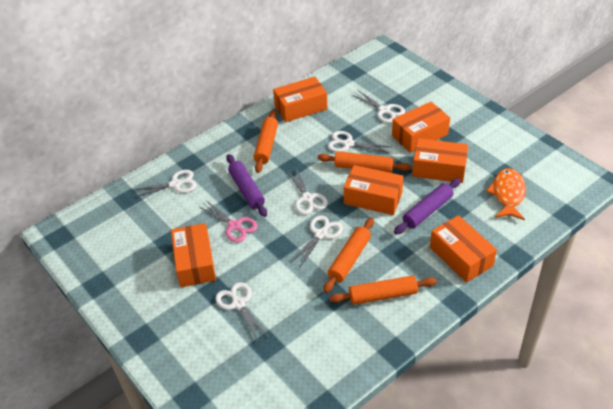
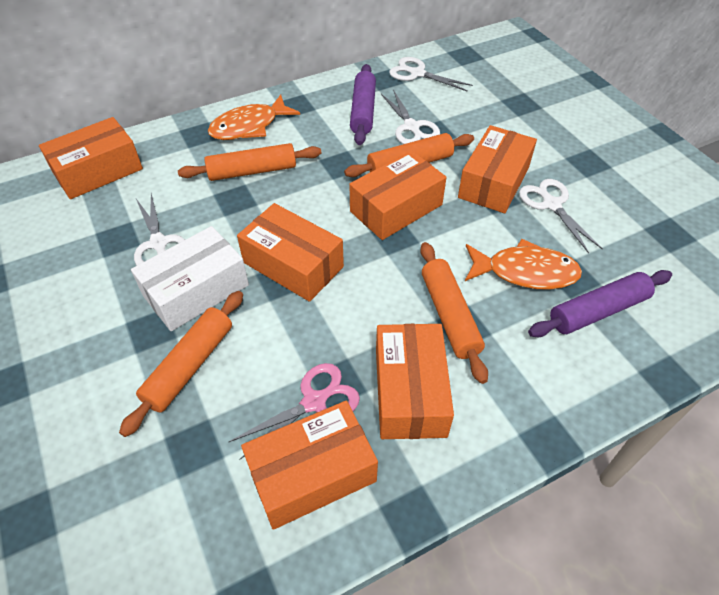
orange fish: [486,168,526,220] = 1 -> [208,95,300,140] [465,239,582,290] = 2
white box: none = 0 -> [131,226,249,331] = 1
white scissors: [132,170,197,198] [215,282,269,341] [287,168,328,215] [290,215,343,267] [328,131,391,153] [352,90,405,123] = 6 -> [134,193,185,265] [381,90,440,144] [389,57,473,92] [519,179,603,253] = 4

